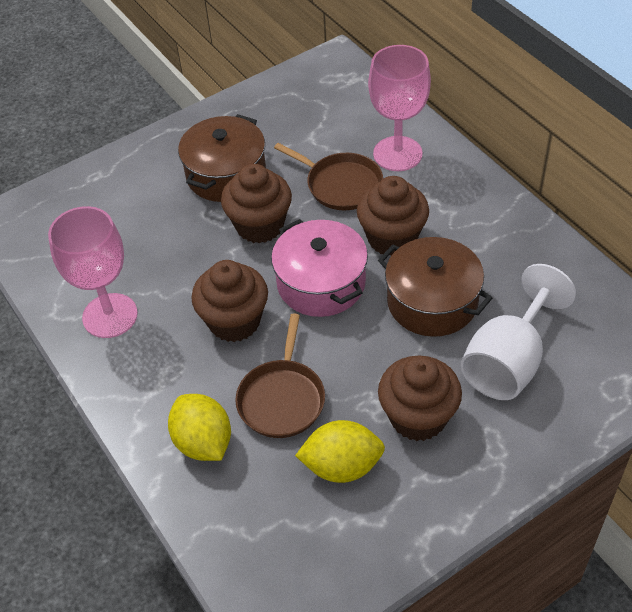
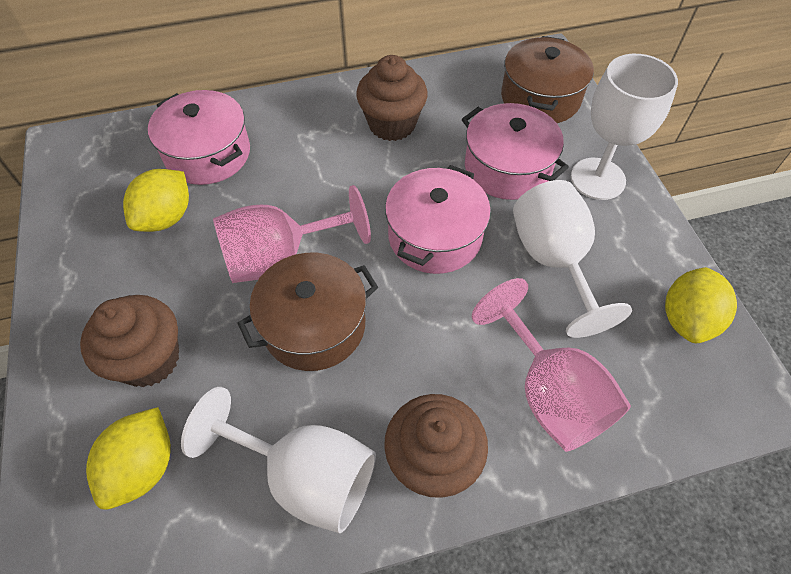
brown cupcake: [191,260,268,342] [221,164,292,243] [357,176,429,256] [378,356,462,441] = 4 -> [80,295,179,387] [356,55,428,141] [384,394,488,498] = 3
brown pan: [235,313,325,438] [274,143,383,211] = 2 -> none = 0
pink pot: [271,219,368,317] = 1 -> [148,90,250,185] [385,165,491,274] [462,103,569,200] = 3
white goblet: [461,264,576,400] = 1 -> [181,387,376,533] [513,180,632,338] [571,54,678,200] = 3
yellow lemon: [168,394,231,461] [295,420,385,483] = 2 -> [86,407,171,510] [123,169,189,232] [665,267,737,343] = 3

